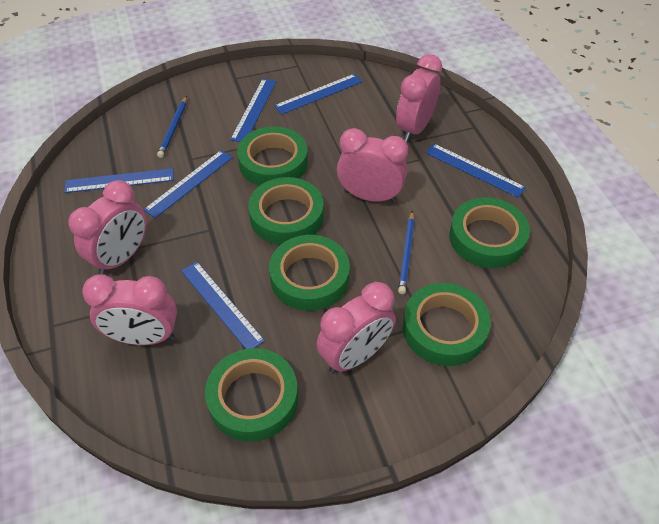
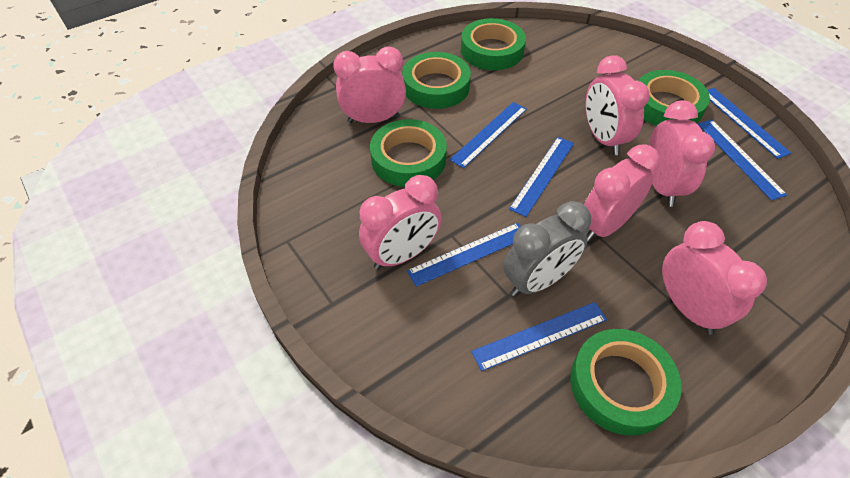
blue pencil: [157,96,187,158] [398,210,415,294] = 2 -> none = 0
green tape: [205,348,298,442] [237,126,308,186] [248,177,324,245] [269,235,350,311] [403,283,491,366] [449,197,530,268] = 6 -> [370,119,447,187] [402,52,471,109] [461,18,526,70] [570,329,682,436] [639,70,710,126] = 5
grey clock: none = 0 -> [503,201,591,297] = 1
pink clock: [68,180,147,275] [82,274,177,345] [316,282,396,374] [337,128,408,203] [396,54,442,142] = 5 -> [333,47,406,123] [359,175,442,270] [584,144,660,242] [586,55,650,155] [649,100,715,207] [662,221,767,335] = 6

